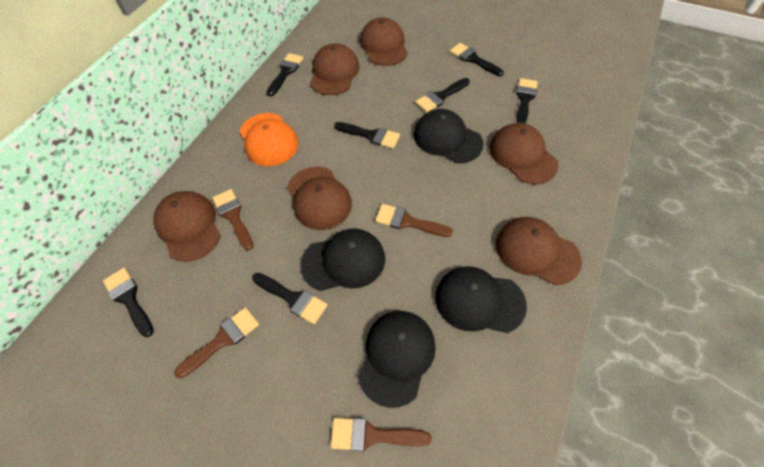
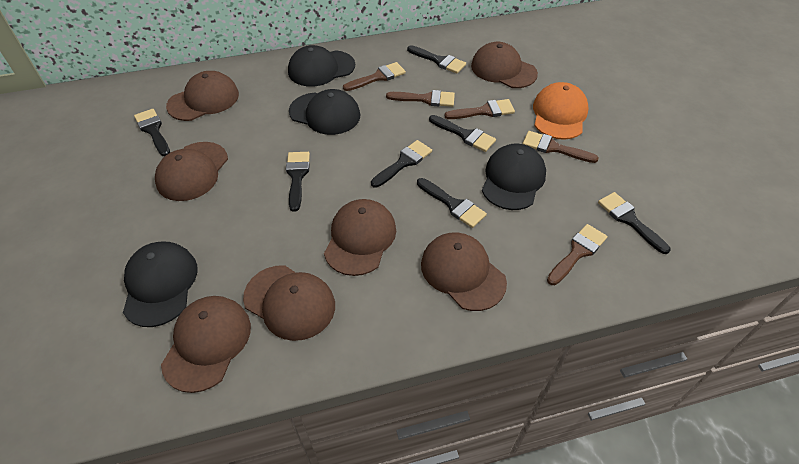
brown brush: [174,307,259,378] [212,189,254,251] [330,418,432,451] [375,204,453,237] = 4 -> [343,62,406,91] [386,90,455,107] [444,99,515,119] [522,131,599,163] [547,224,607,285] = 5
brown cap: [153,191,221,262] [287,167,352,230] [310,43,359,95] [360,17,408,66] [490,123,558,184] [496,217,582,285] = 6 -> [155,142,228,201] [161,296,251,393] [166,71,239,121] [243,265,335,341] [324,199,396,276] [421,233,507,311] [471,42,538,88] = 7

